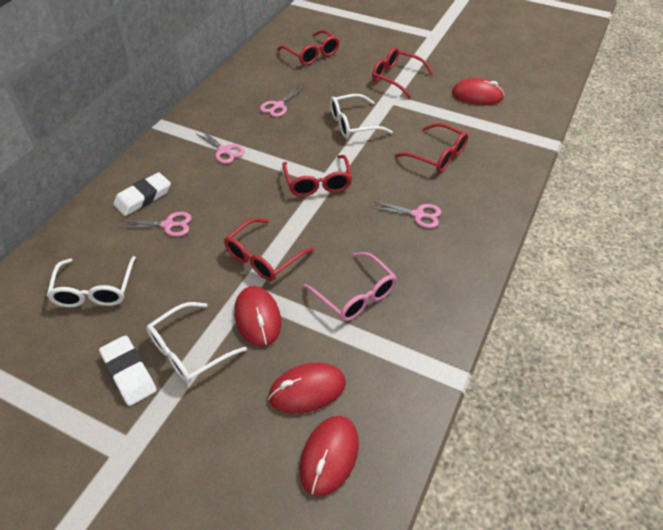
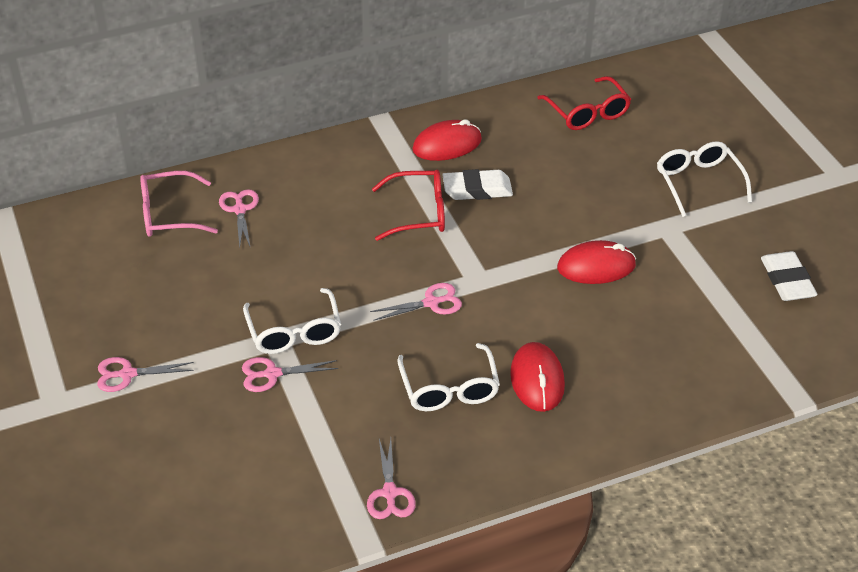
pink scissors: [119,212,192,237] [195,129,245,164] [260,85,305,117] [371,201,441,228] = 4 -> [97,357,194,392] [219,189,259,247] [242,357,338,392] [367,438,416,519] [370,283,462,321] = 5
red glasses: [224,218,314,281] [277,30,340,65] [282,155,352,197] [372,48,434,98] [394,123,468,173] = 5 -> [372,170,445,241] [537,76,631,130] = 2
red mouse: [234,286,281,347] [268,363,346,414] [300,416,359,497] [452,78,505,105] = 4 -> [412,119,482,161] [510,342,565,412] [557,240,636,284] = 3

